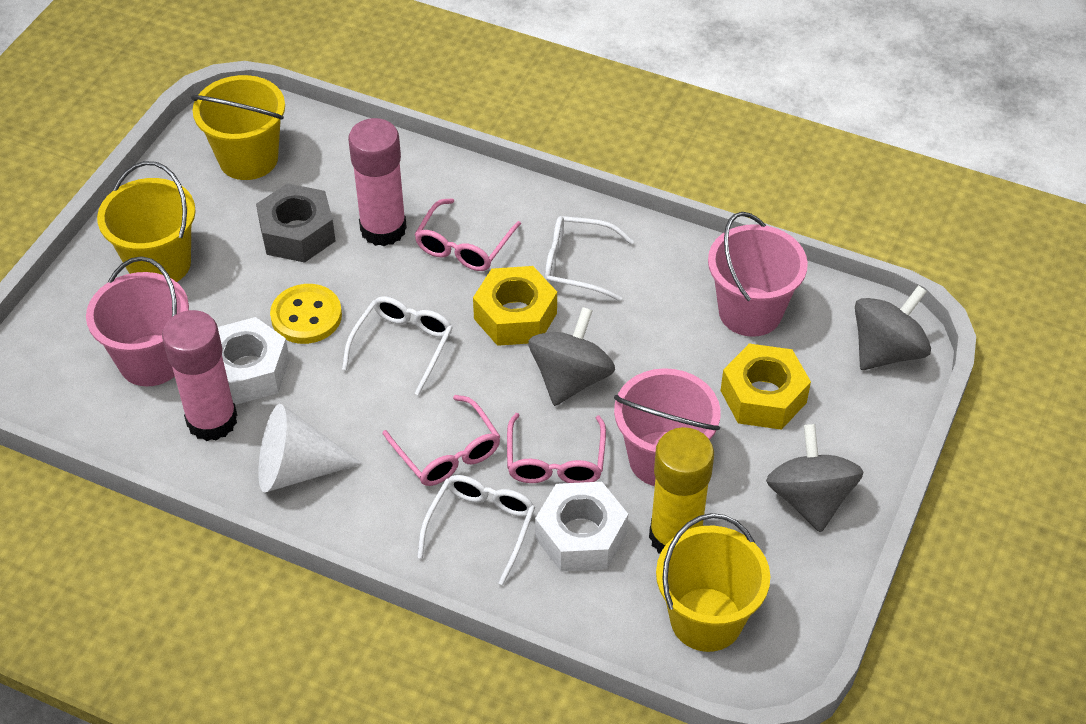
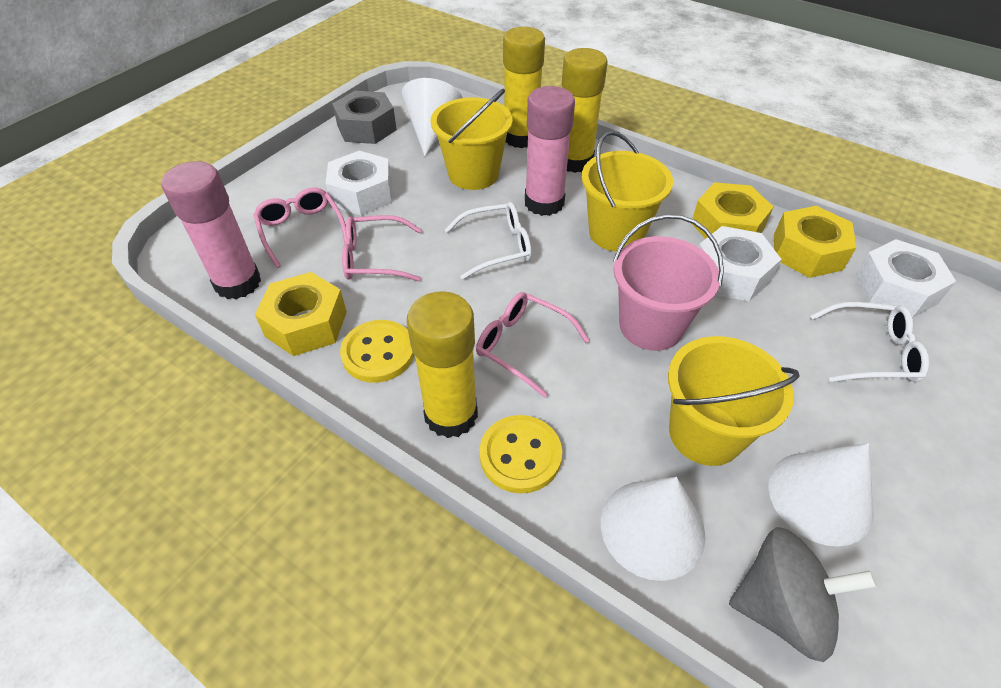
grey spinning top: [528,307,615,406] [766,424,864,533] [855,285,931,370] = 3 -> [729,527,877,662] = 1
pink bucket: [86,257,189,386] [614,368,721,486] [708,212,808,337] = 3 -> [613,214,724,351] = 1
white cone: [258,404,362,493] = 1 -> [402,78,463,156] [601,477,705,581] [768,443,874,546] = 3
white glasses: [342,297,453,395] [417,475,535,585] [545,216,634,301] = 3 -> [445,202,532,280] [811,302,929,382] = 2
white nut: [218,317,290,405] [535,482,628,571] = 2 -> [325,151,392,215] [699,226,781,301] [855,239,956,318] = 3
yellow button: [270,284,342,344] = 1 -> [340,320,414,383] [479,415,562,493] = 2
yellow glue stick: [649,427,714,554] = 1 -> [407,291,478,438] [503,27,545,148] [562,48,608,173] = 3
yellow nut: [473,266,557,346] [720,344,811,430] = 2 -> [255,272,347,356] [691,182,774,239] [774,206,857,278] = 3

